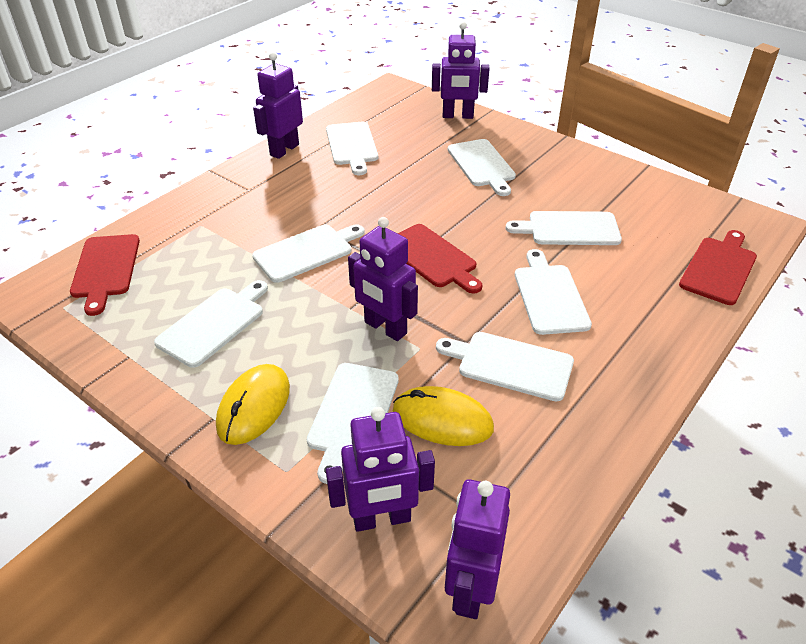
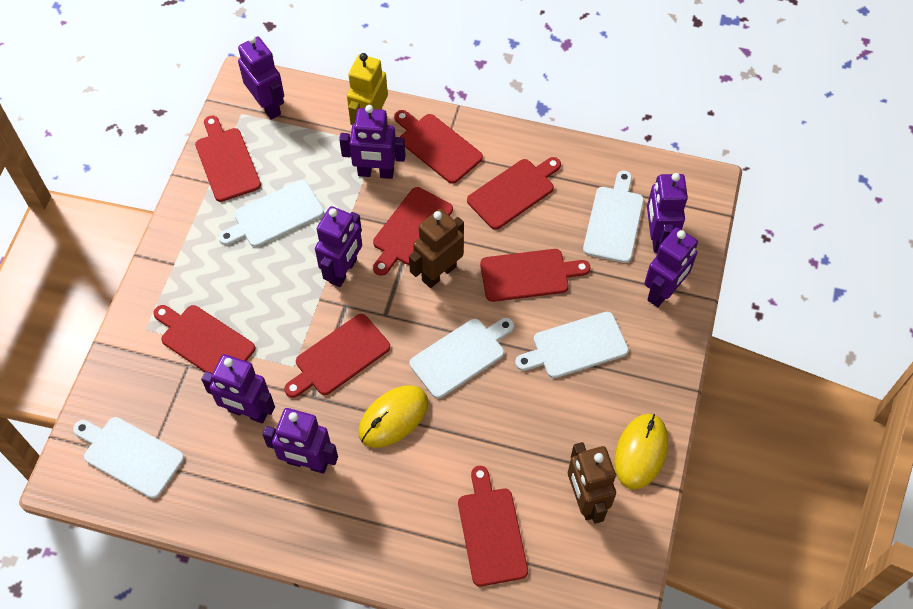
brown robot: none = 0 -> [409,209,464,288] [568,442,616,524] = 2
purple robot: [253,52,303,159] [326,407,435,532] [348,217,418,341] [432,22,490,119] [445,479,510,619] = 5 -> [201,354,275,423] [238,35,284,120] [262,408,338,474] [315,206,362,287] [339,105,405,179] [644,227,698,307] [647,173,688,253] = 7
red cutting board: [70,234,140,316] [398,224,483,293] [679,230,757,305] = 3 -> [153,305,255,373] [195,116,261,202] [284,314,390,398] [373,187,453,276] [394,110,483,184] [458,466,528,587] [467,157,561,230] [480,249,590,302] = 8
white cutting board: [154,280,268,368] [252,224,365,283] [307,363,399,484] [326,122,378,175] [436,332,574,401] [448,139,516,196] [506,211,622,245] [515,249,592,335] = 8 -> [73,417,184,499] [218,180,324,247] [410,318,514,399] [515,312,629,378] [583,171,644,263] = 5
yellow robot: none = 0 -> [347,53,388,125] = 1

